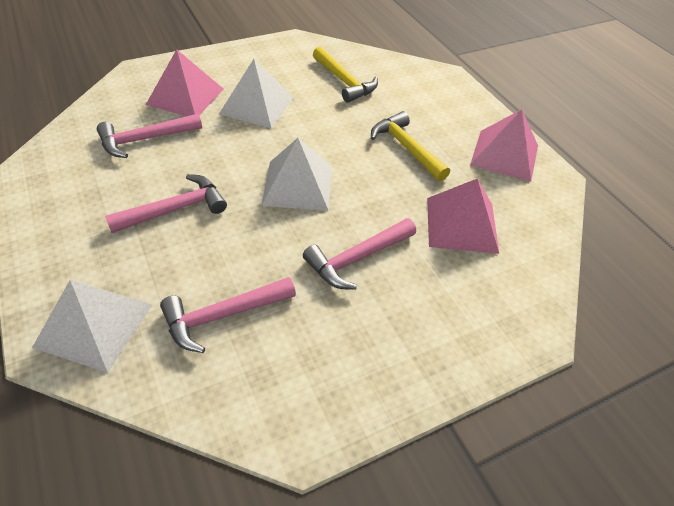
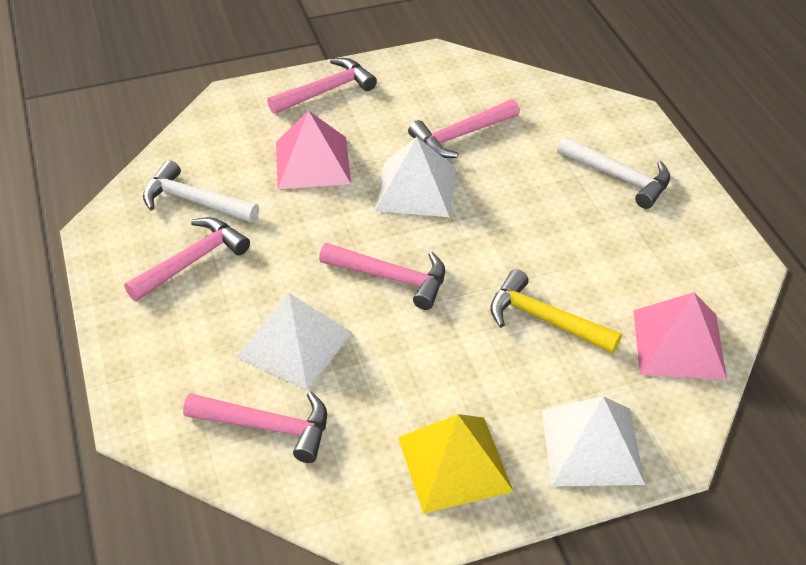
pink hammer: [97,114,202,158] [105,174,227,233] [160,277,296,353] [303,218,416,290] = 4 -> [124,217,250,301] [183,392,327,463] [267,58,377,114] [319,243,445,310] [408,99,520,158] = 5
pink pyramid: [146,49,223,116] [427,179,499,254] [470,109,538,182] = 3 -> [276,111,351,189] [633,292,727,380] = 2
white hammer: none = 0 -> [143,160,259,223] [557,136,670,209] = 2
yellow hammer: [313,47,378,103] [371,111,450,181] = 2 -> [490,269,622,354] = 1
yellow pyramid: none = 0 -> [398,414,514,514] = 1

